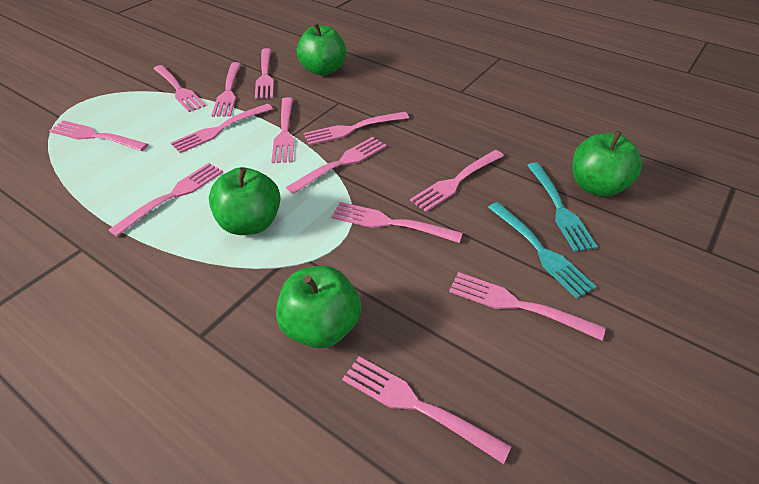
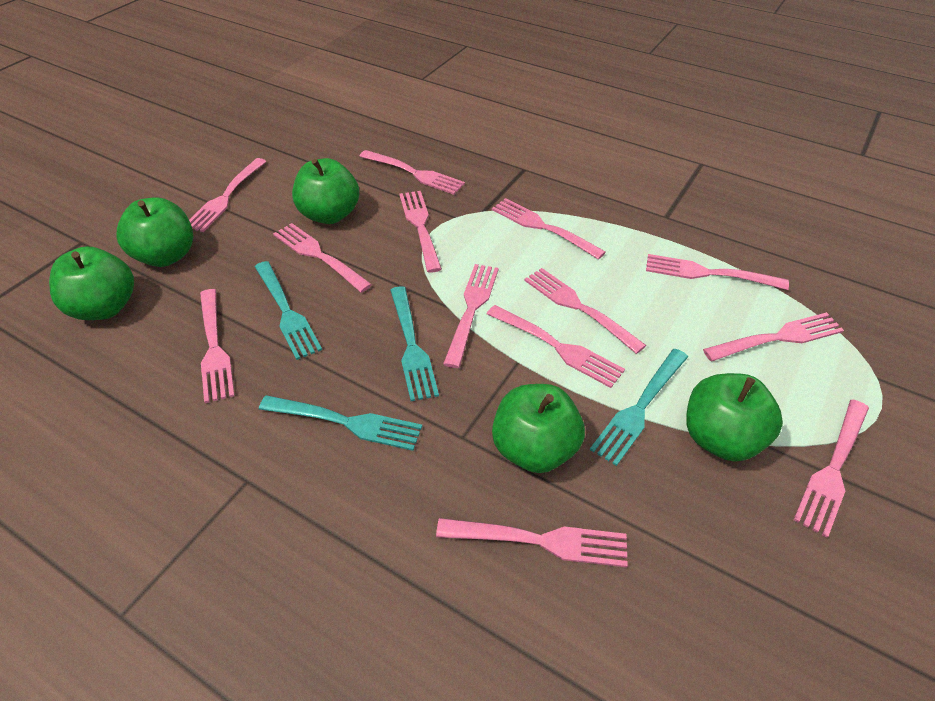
green apple: [209,167,281,235] [276,266,361,348] [297,22,346,76] [573,131,642,197] = 4 -> [49,246,134,320] [117,197,193,267] [292,158,359,224] [492,384,585,473] [686,373,783,461] = 5
turquoise fork: [488,202,596,299] [527,162,598,252] = 2 -> [255,261,322,360] [259,395,422,451] [390,286,439,401] [590,349,688,466] = 4

